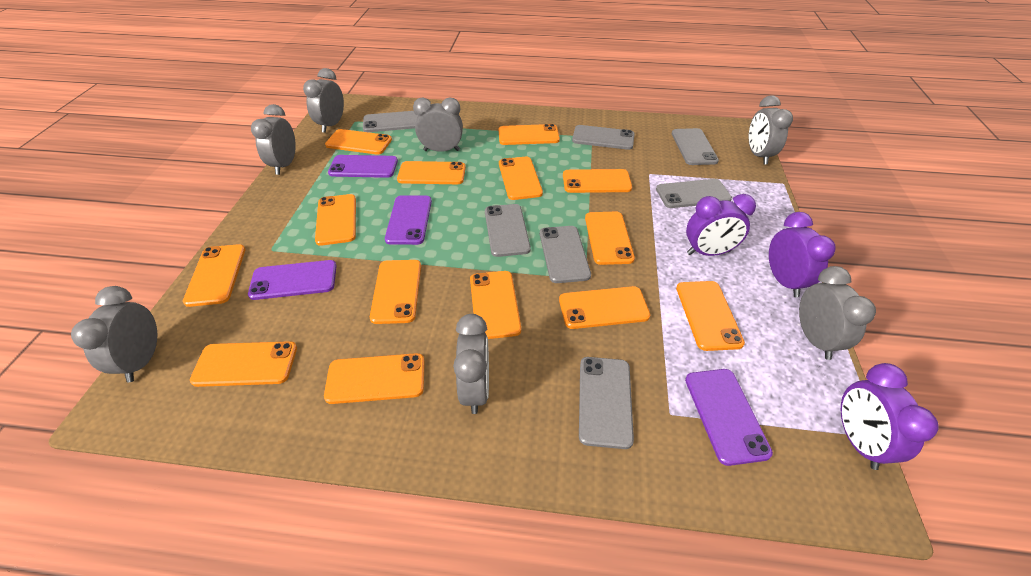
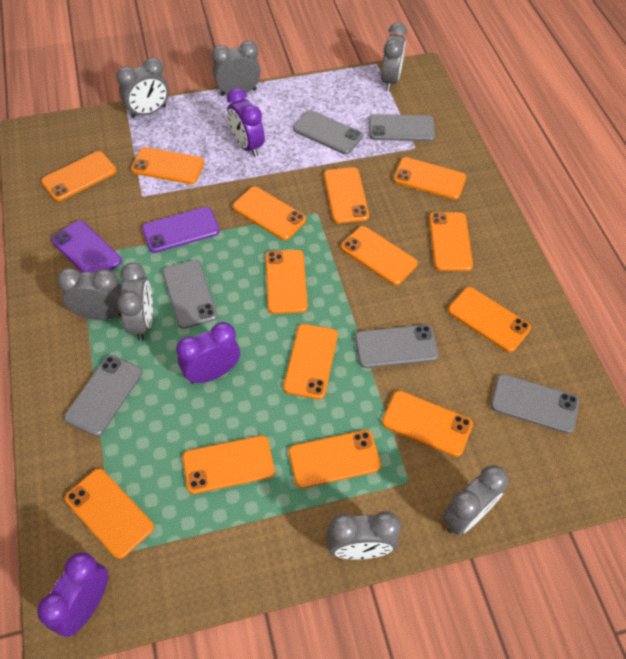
grey phone: [363,111,418,132] [485,204,531,257] [540,226,591,283] [572,125,635,150] [579,357,634,449] [656,179,732,208] [672,128,719,165] = 7 -> [64,355,142,436] [162,260,217,329] [293,110,363,155] [355,325,439,368] [369,114,435,141] [491,374,579,434] = 6
purple phone: [248,260,337,300] [328,155,398,178] [385,195,432,245] [685,369,773,466] = 4 -> [51,220,122,273] [142,207,220,253] = 2

